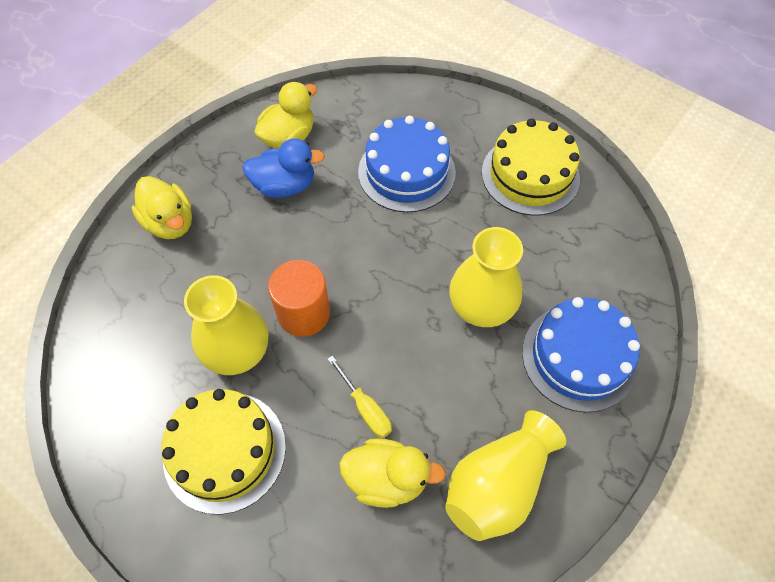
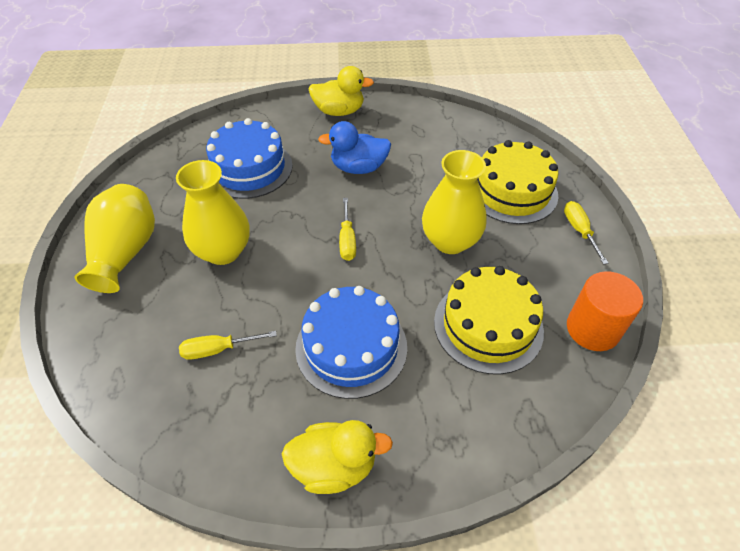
yellow duck: [132,176,192,239] [254,82,317,149] [339,438,446,508] = 3 -> [282,420,393,494] [308,66,374,116] = 2
yellow screwdriver: [328,356,392,438] = 1 -> [179,331,277,360] [339,198,356,261] [564,201,608,265] = 3

